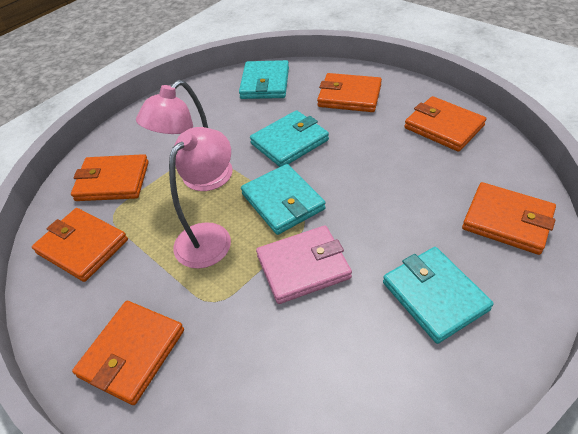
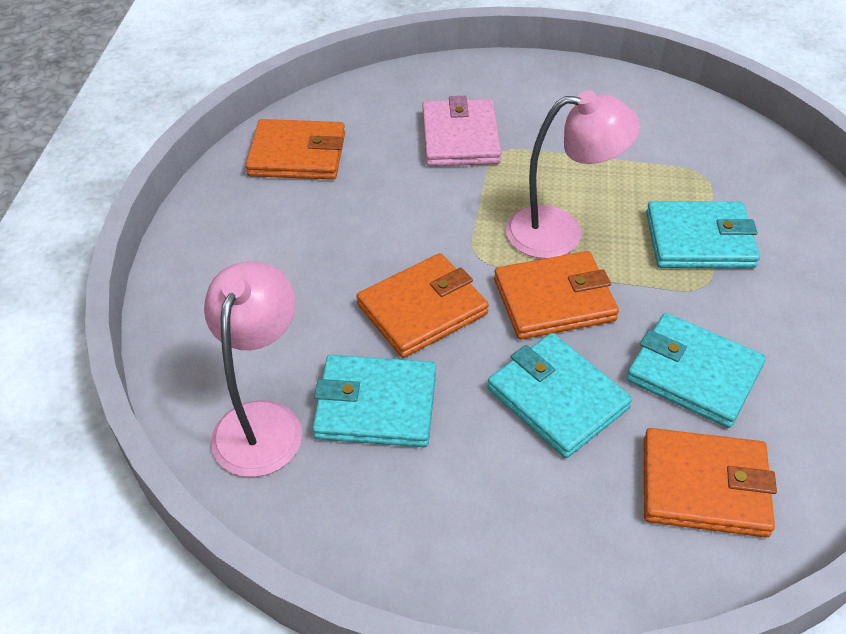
orange wallet: [32,208,128,282] [71,154,149,201] [72,301,184,405] [317,73,382,112] [404,96,486,152] [462,182,556,255] = 6 -> [245,119,345,180] [356,253,489,358] [494,251,619,340] [644,428,777,538] = 4

